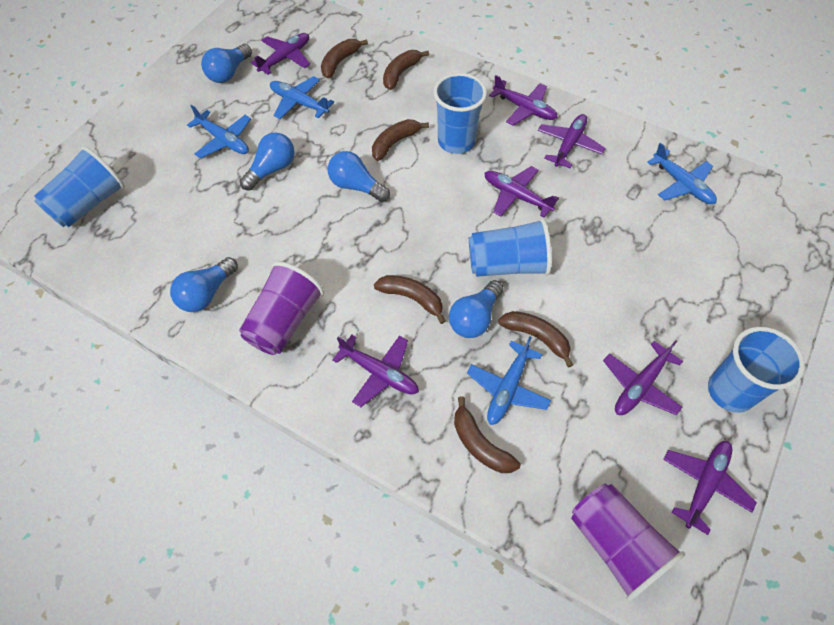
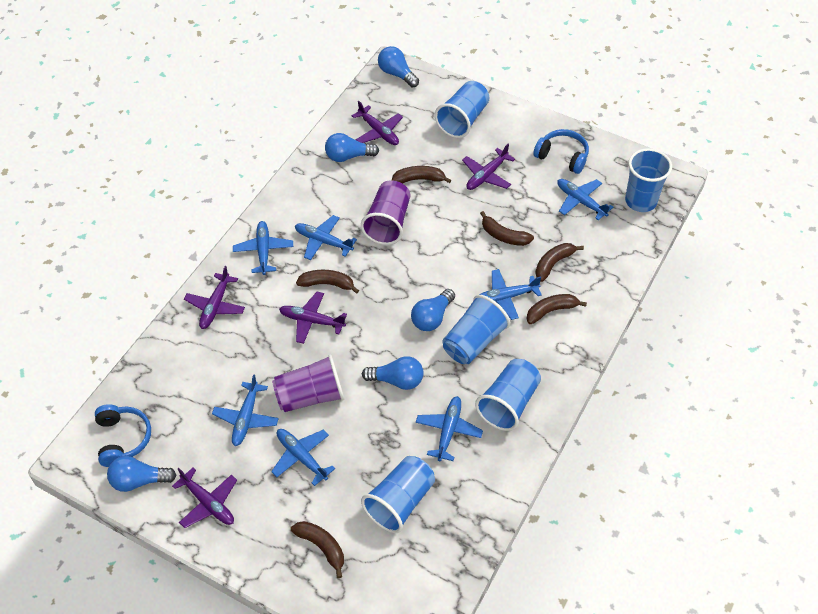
blue cup: [34,146,125,227] [433,73,487,154] [469,218,552,277] [708,327,805,413] = 4 -> [361,456,435,533] [435,81,489,138] [442,295,510,364] [475,359,541,431] [625,148,672,212] = 5
blue headphones: none = 0 -> [95,404,151,467] [533,129,589,174] = 2
blue plane: [187,105,251,158] [270,76,334,119] [467,336,551,425] [647,143,717,204] = 4 -> [212,374,279,446] [233,221,293,275] [271,429,335,486] [295,215,357,260] [416,396,483,461] [479,269,542,320] [557,179,613,220] = 7
purple plane: [251,33,310,75] [333,335,419,407] [484,166,559,218] [489,75,558,126] [538,114,605,169] [603,340,683,415] [663,441,757,535] = 7 -> [172,468,237,528] [184,266,245,329] [279,292,347,344] [352,101,403,145] [462,144,515,190] = 5

